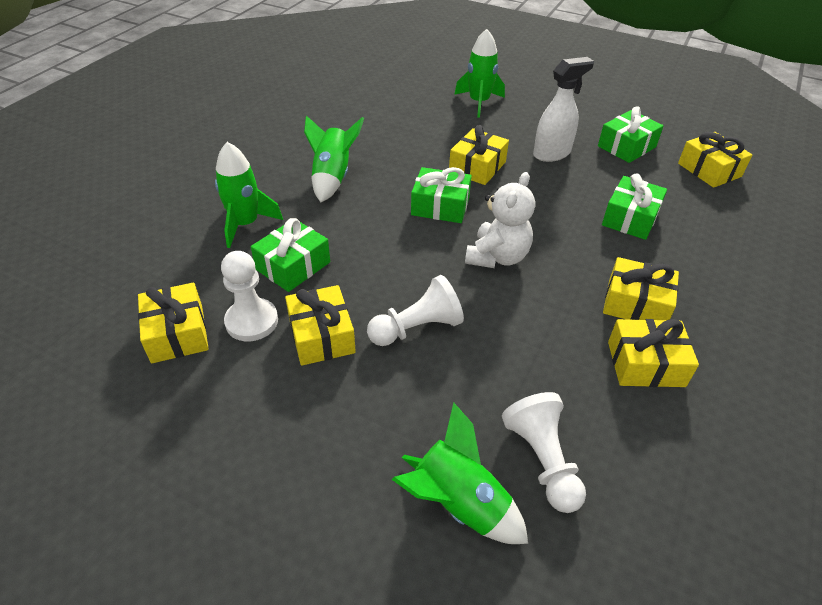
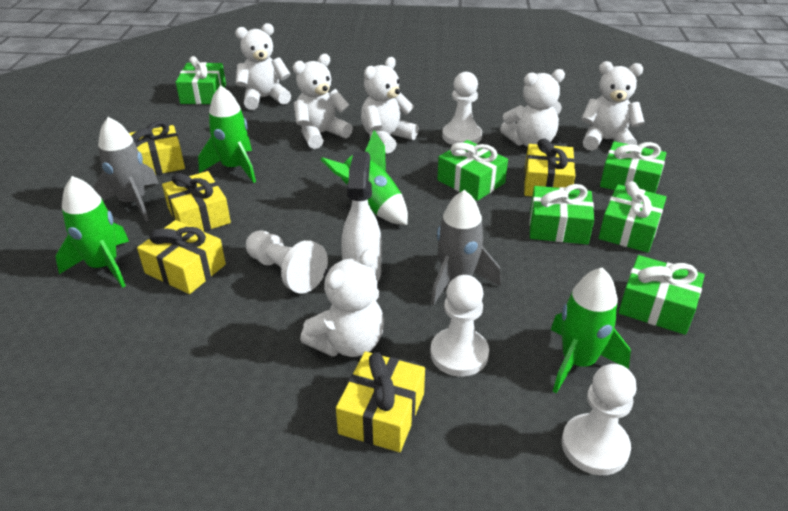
green gift: [251,218,330,292] [411,167,472,223] [598,106,664,163] [602,174,667,240] = 4 -> [176,56,226,104] [437,140,508,201] [529,184,594,245] [599,181,667,253] [600,141,666,193] [619,255,705,335] = 6
grey rocket: none = 0 -> [93,117,159,221] [431,190,501,305] = 2
white pawn: [221,251,278,341] [367,275,464,346] [502,392,586,513] = 3 -> [246,231,328,294] [430,275,489,377] [442,72,482,145] [562,364,637,475] = 4
white teddy bear: [465,172,535,268] = 1 -> [235,23,291,110] [293,54,353,149] [300,249,384,357] [361,57,419,154] [500,69,565,147] [581,61,645,151] = 6
yellow gift: [138,283,209,363] [285,285,356,366] [449,125,509,185] [603,257,679,320] [608,319,699,387] [678,132,752,188] = 6 -> [129,121,185,175] [137,220,226,294] [162,171,231,232] [336,351,425,452] [524,138,575,196] = 5

